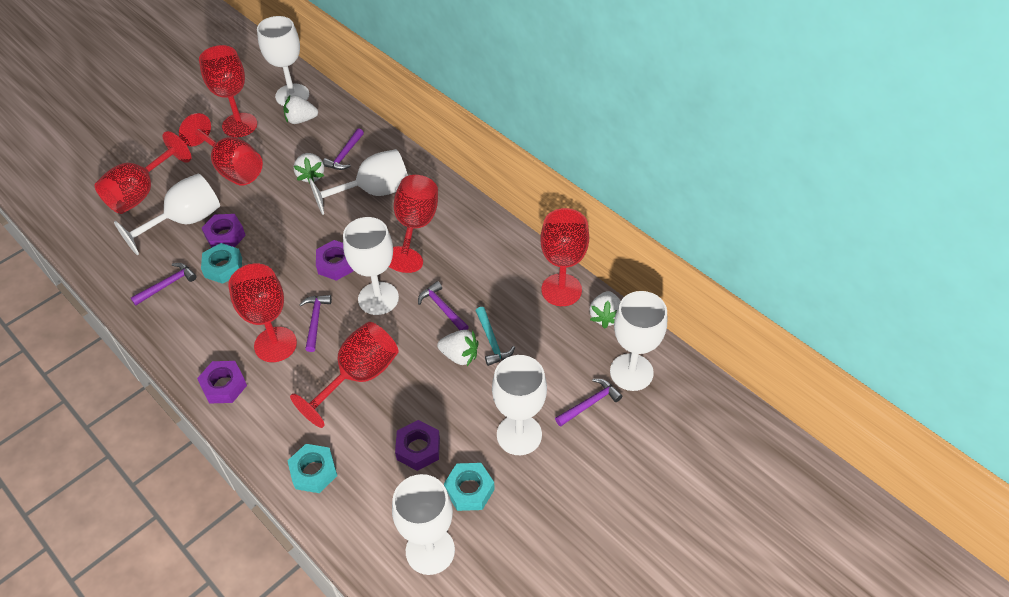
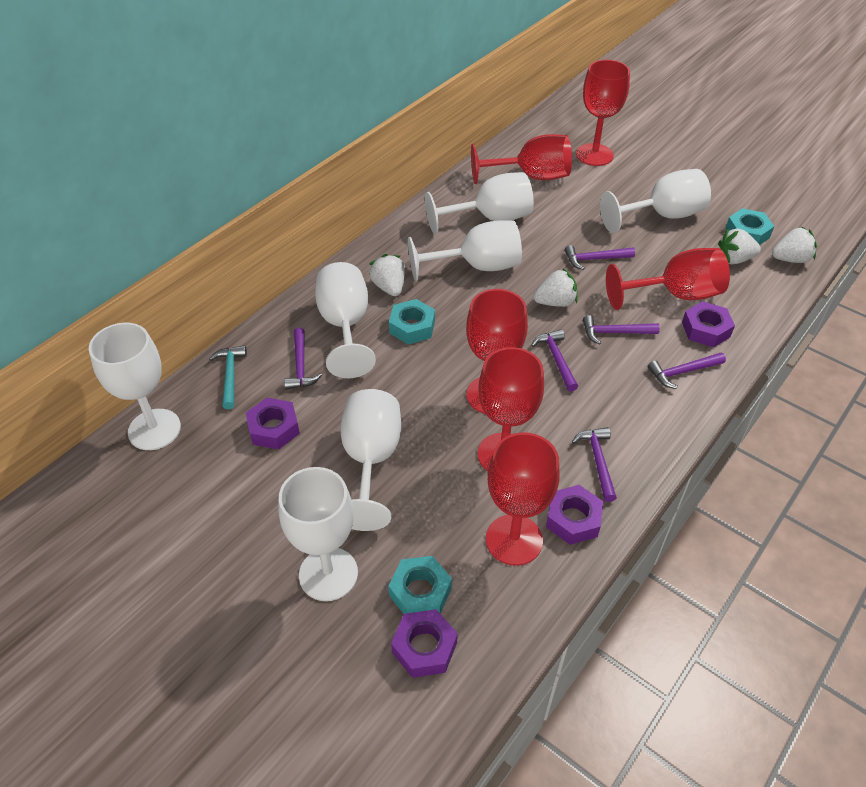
purple hammer: [131,263,197,306] [299,295,332,352] [323,128,364,170] [418,281,469,330] [555,379,622,427] = 5 -> [284,328,322,390] [531,329,578,392] [565,245,635,270] [572,427,617,502] [583,315,660,344] [648,353,726,389] = 6
red goblet: [95,131,192,214] [179,113,263,186] [199,45,257,137] [228,264,297,362] [290,322,399,428] [389,175,438,273] [540,208,589,306] = 7 -> [466,289,528,414] [471,134,572,184] [478,347,544,471] [486,432,560,566] [576,60,630,166] [606,248,730,310] = 6

